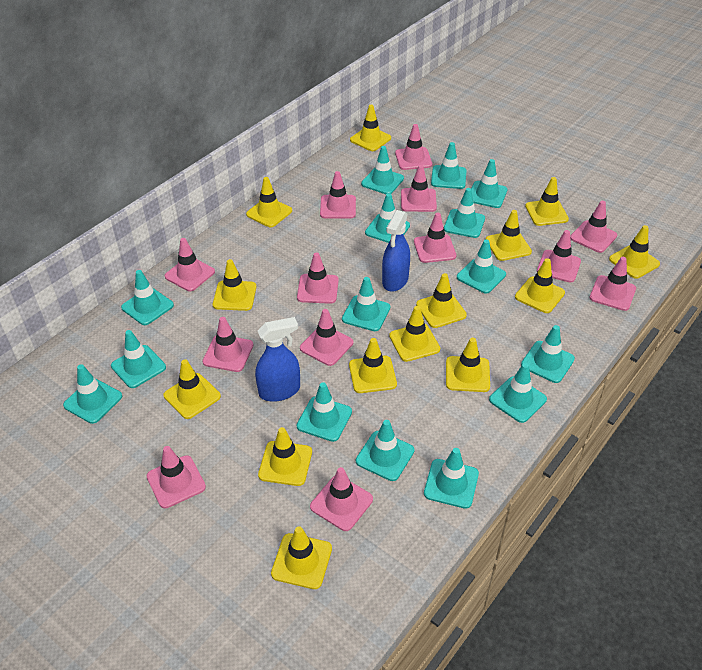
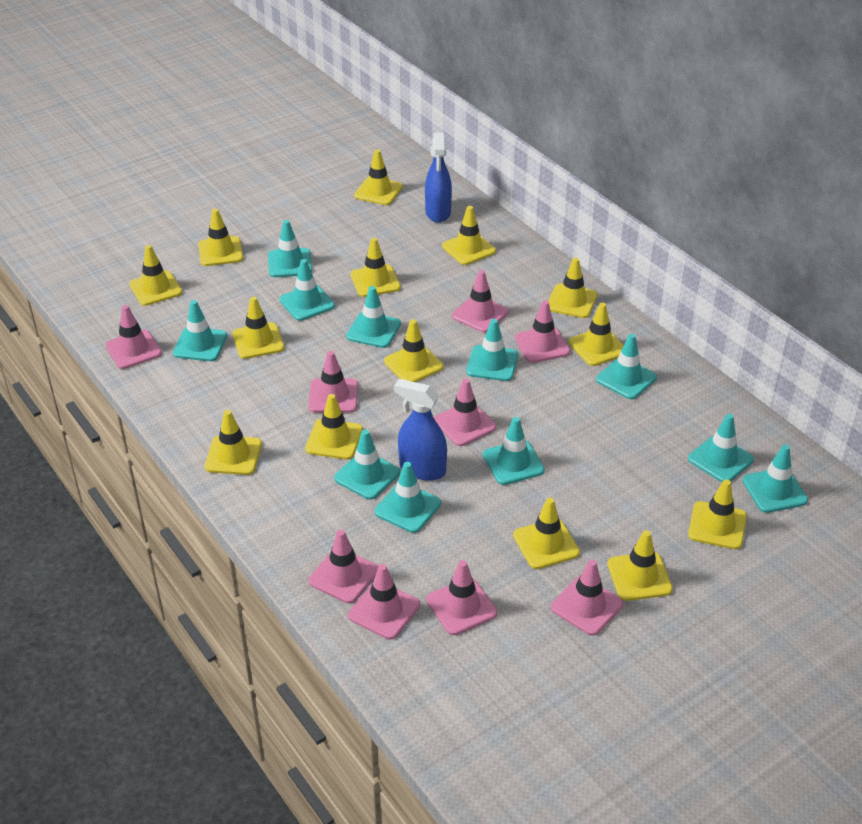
pink traffic cone: [147,446,206,508] [165,238,215,291] [202,317,253,372] [297,252,339,304] [300,309,353,366] [310,467,373,531] [320,171,356,218] [395,124,432,170] [401,165,437,212] [414,213,456,263] [537,230,581,283] [570,201,617,253] [590,257,636,311] = 13 -> [105,305,162,369] [308,351,358,413] [308,529,378,603] [348,564,420,639] [426,560,497,635] [434,379,496,446] [452,270,509,333] [515,300,570,363] [551,560,623,636] = 9
turquoise traffic cone: [63,364,122,424] [111,330,166,388] [121,270,174,325] [297,382,352,442] [342,277,390,331] [356,420,414,481] [361,146,404,194] [365,193,410,243] [424,448,479,509] [431,142,466,189] [444,188,485,238] [457,239,506,294] [471,159,507,208] [489,363,547,423] [521,325,575,383] = 15 -> [173,300,227,361] [268,220,312,277] [279,259,335,321] [334,430,400,500] [346,286,401,348] [375,462,441,533] [466,319,518,381] [483,417,545,485] [596,334,657,399] [688,414,754,482] [742,445,808,513] = 11

